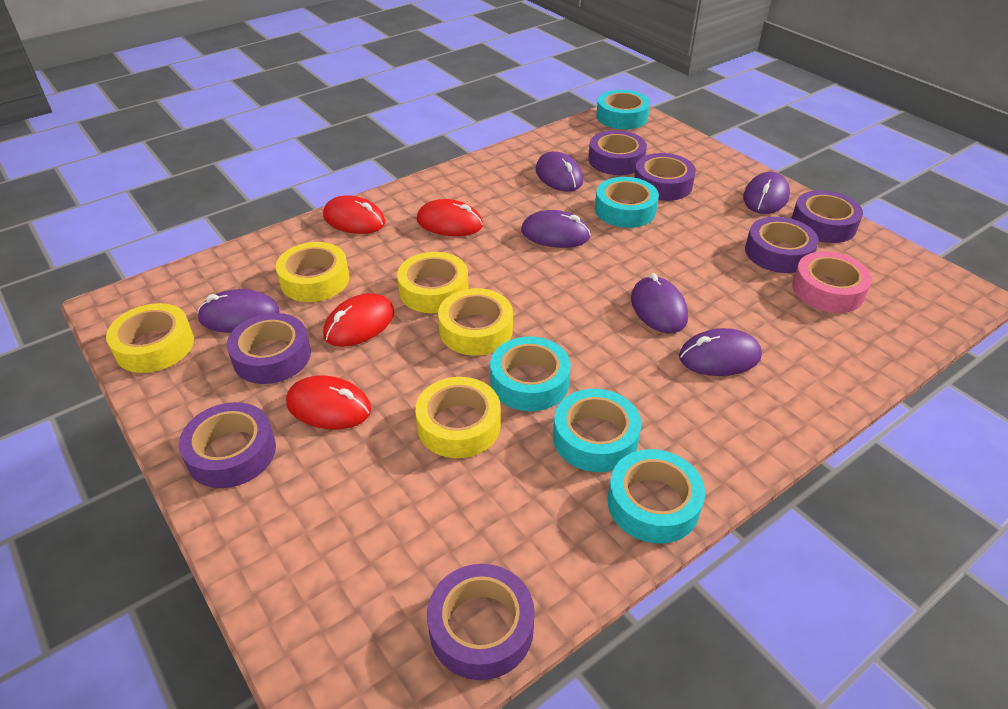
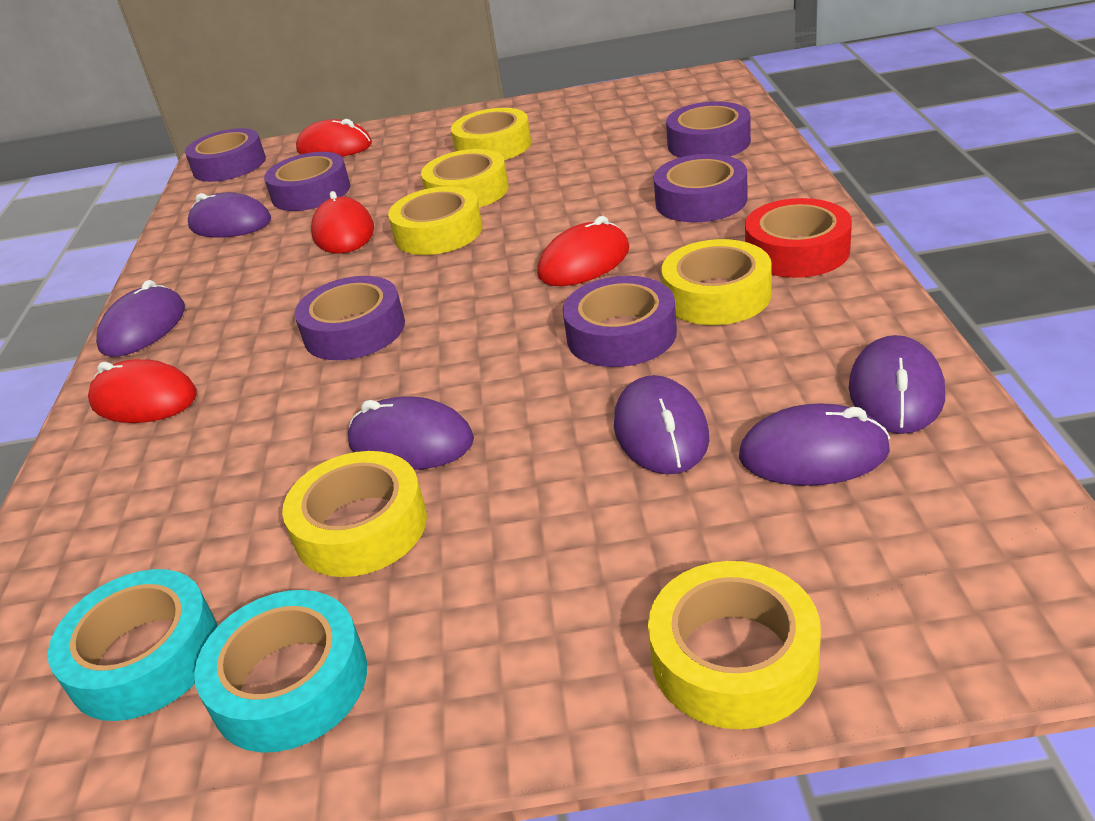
pink tape: [792,251,872,313] = 1 -> none = 0
purple tape: [179,402,276,488] [227,313,311,384] [427,564,535,680] [588,130,647,175] [634,153,696,201] [745,217,819,273] [791,190,863,243] = 7 -> [185,128,266,182] [264,152,350,211] [295,276,405,360] [563,276,677,367] [654,154,748,222] [666,102,751,158] = 6
red tape: none = 0 -> [745,198,852,278] = 1
turquoise tape: [490,336,571,411] [553,389,641,472] [595,177,659,228] [596,90,650,129] [608,449,705,544] = 5 -> [48,569,218,721] [194,590,367,753] = 2
yellow tape: [106,303,194,373] [276,242,350,302] [397,252,469,313] [415,377,501,458] [438,288,513,356] = 5 -> [282,451,427,577] [388,186,482,255] [421,149,509,208] [451,108,531,160] [648,561,821,729] [662,239,772,325] = 6

